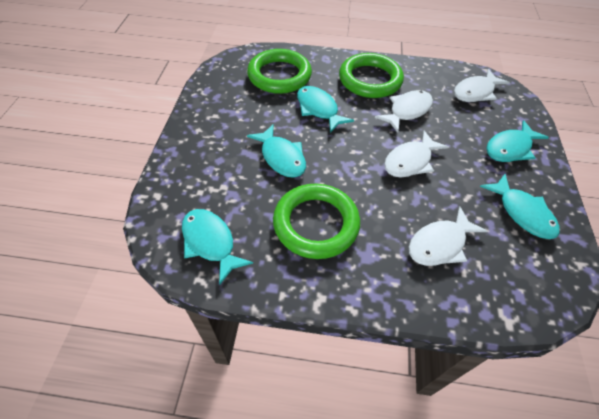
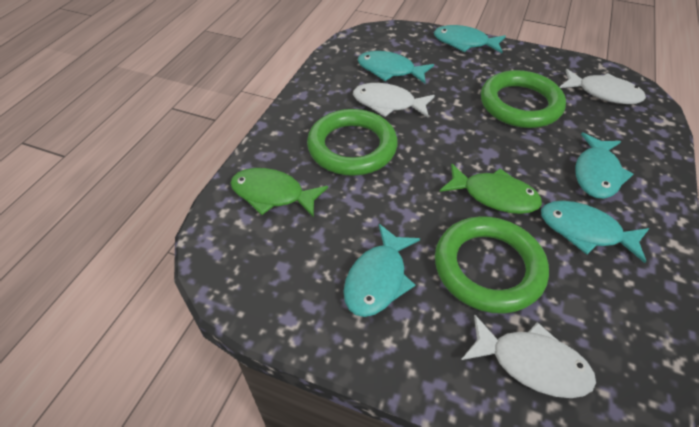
green fish: none = 0 -> [230,168,328,218] [440,163,542,214] = 2
white fish: [375,90,433,133] [384,130,448,177] [409,207,487,266] [454,69,510,102] = 4 -> [353,83,435,118] [461,314,596,398] [560,69,646,104] = 3

